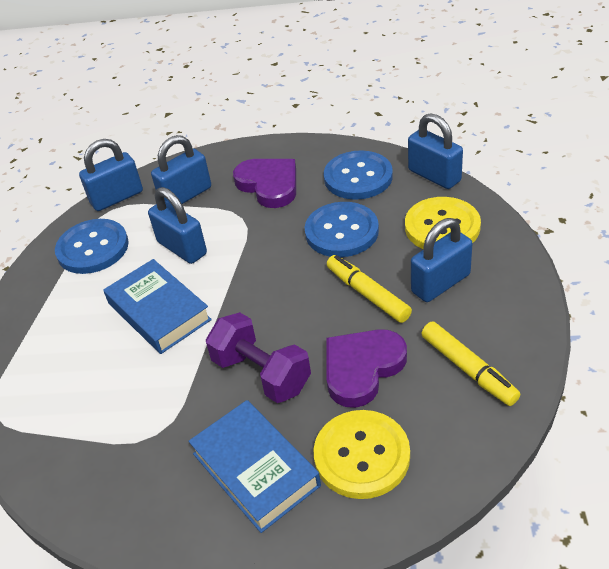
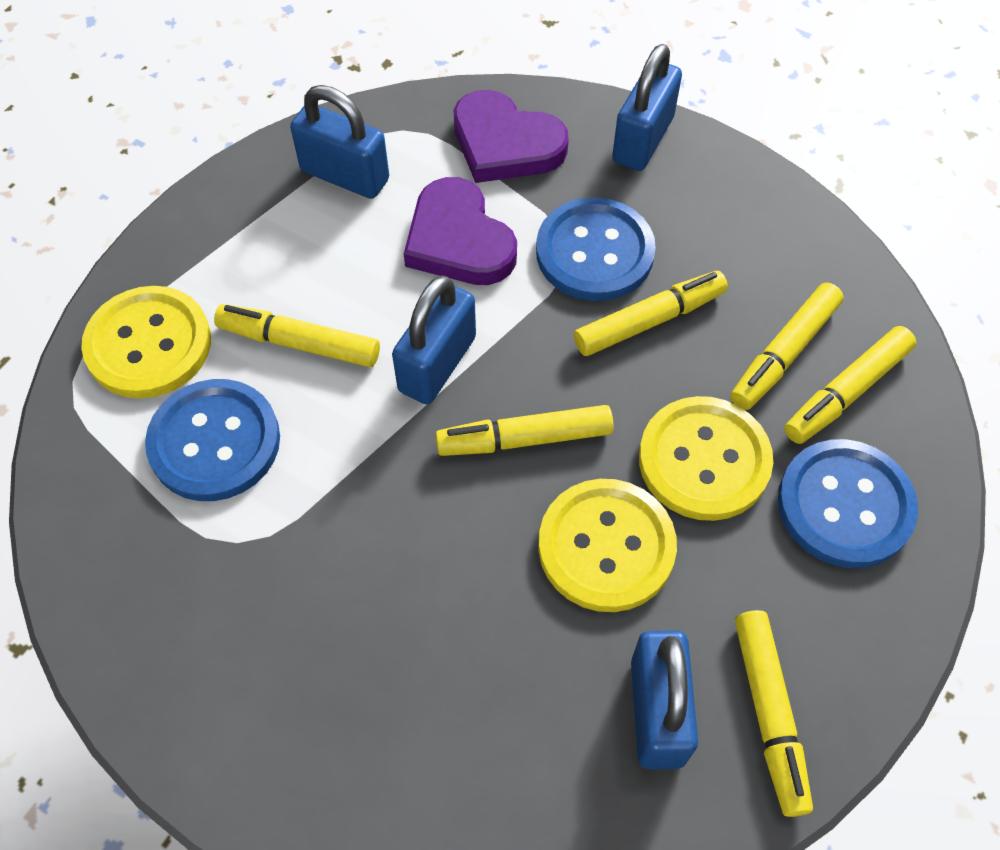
blue book: [103,259,212,354] [188,400,321,533] = 2 -> none = 0
blue padlock: [79,139,143,211] [148,187,207,264] [151,135,211,204] [408,113,463,189] [411,218,473,302] = 5 -> [290,85,389,199] [392,275,476,404] [612,44,682,171] [631,631,698,769] = 4
purple dumbbell: [206,312,311,403] = 1 -> none = 0
yellow button: [314,410,410,499] [405,197,481,249] = 2 -> [81,286,211,398] [538,479,677,612] [639,396,773,521] = 3
yellow marker: [327,255,412,323] [421,322,520,406] = 2 -> [214,304,380,367] [435,405,614,456] [574,271,728,356] [730,283,844,410] [735,610,813,817] [784,326,916,444] = 6

